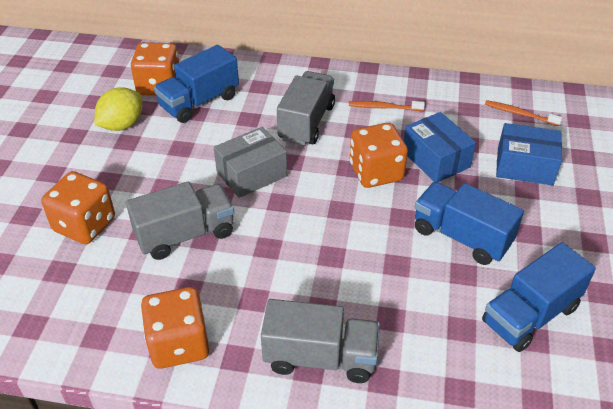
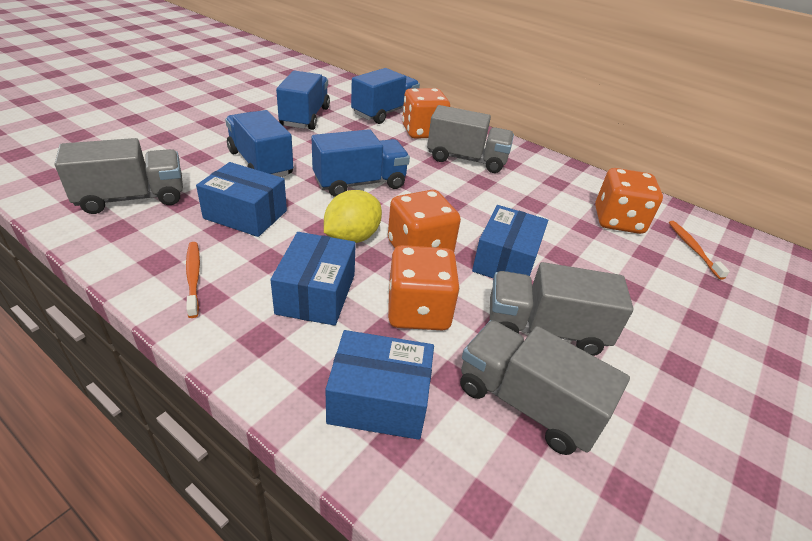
blue box: [404,112,476,182] [496,123,562,185] = 2 -> [196,162,287,237] [271,232,356,326] [325,330,434,440] [472,205,548,278] = 4
blue truck: [154,45,239,123] [415,182,524,265] [482,242,596,352] = 3 -> [225,110,293,177] [276,70,330,130] [311,129,410,197] [351,68,420,124] = 4
grey box: [214,127,287,198] = 1 -> none = 0
grey truck: [126,182,234,260] [261,299,380,383] [277,71,335,145] = 3 -> [55,138,183,214] [427,105,514,173] [460,320,630,455] [490,262,634,356] = 4

